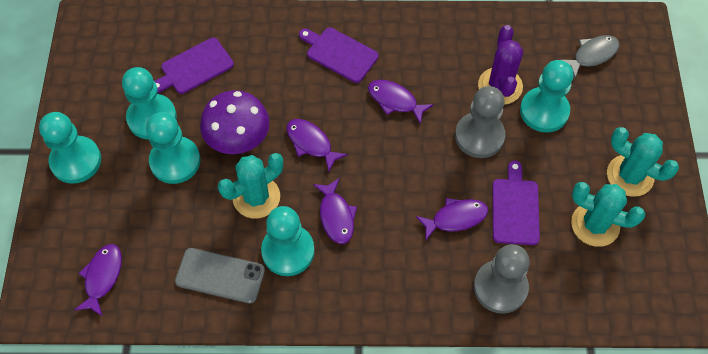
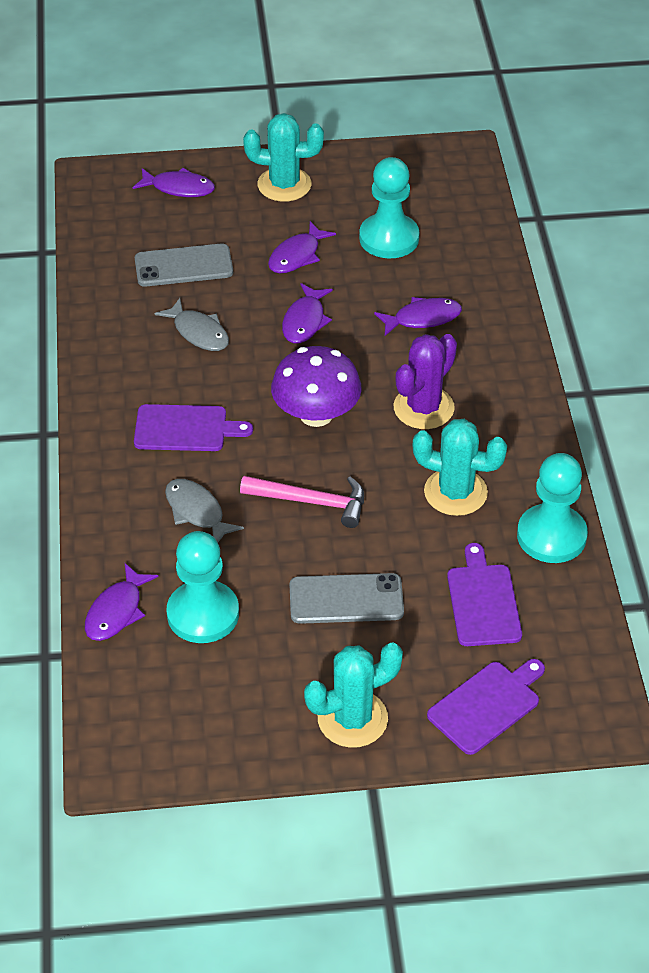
grey fish: [562,35,619,78] = 1 -> [155,298,229,351] [165,479,244,542] = 2
grey pawn: [455,86,506,158] [474,244,530,314] = 2 -> none = 0
grey phone: [175,248,265,304] = 1 -> [135,243,233,287] [290,573,404,624] = 2
pink hammer: none = 0 -> [240,476,364,528] = 1
turquoise pawn: [39,112,101,184] [122,67,177,139] [146,112,201,184] [261,206,315,276] [520,60,574,133] = 5 -> [167,531,239,643] [359,157,419,258] [517,453,588,563] = 3

